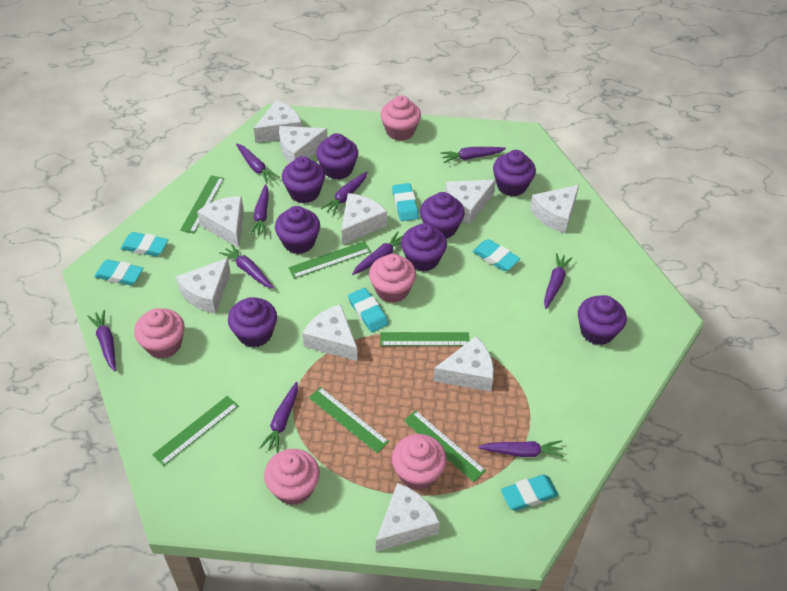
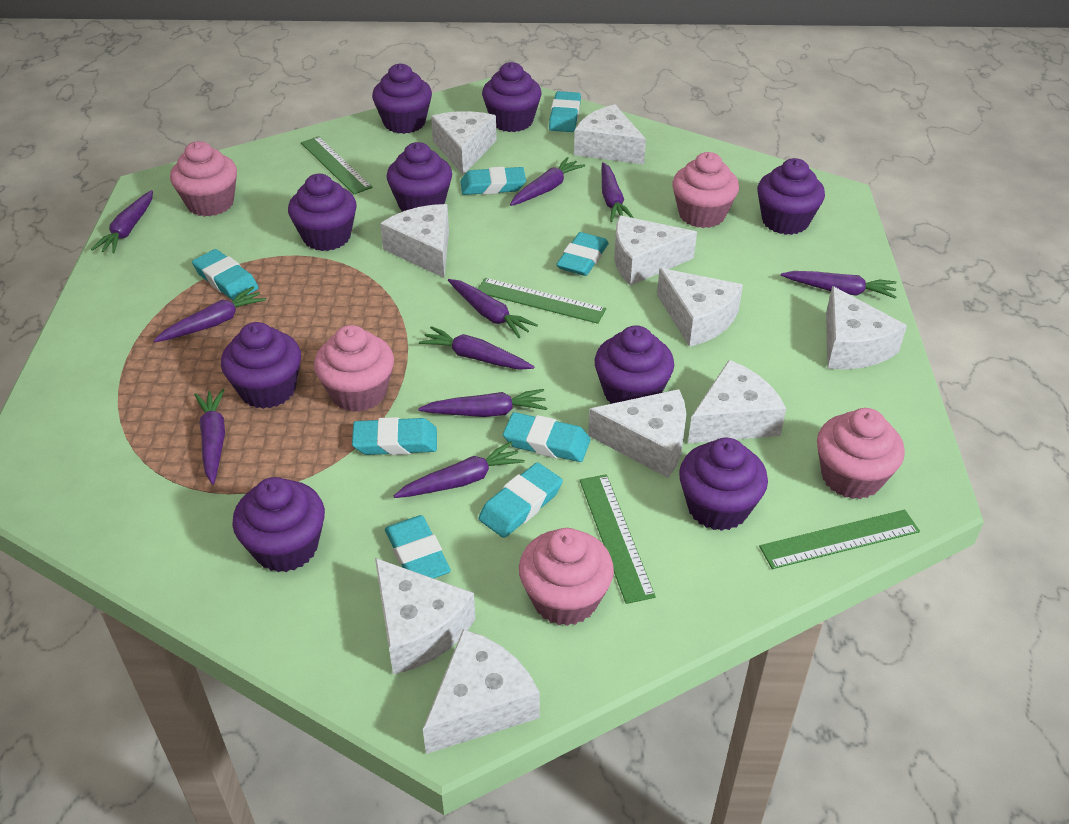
green ruler: [152,396,238,466] [180,175,224,234] [288,241,371,279] [309,387,389,453] [380,332,469,346] [404,410,486,482] = 6 -> [301,136,373,194] [477,278,606,324] [580,474,656,604] [759,510,920,569] = 4
purple cupcake: [228,297,277,347] [275,206,320,254] [282,156,325,203] [316,133,358,180] [401,223,447,272] [420,192,465,239] [493,150,536,196] [578,295,627,345] = 8 -> [221,322,301,409] [232,477,325,572] [288,174,357,251] [372,64,432,134] [386,142,452,212] [482,62,541,132] [595,325,674,404] [679,438,768,531] [757,158,825,235] = 9
turquoise eraser: [94,259,143,285] [121,232,168,257] [348,288,388,332] [392,183,419,221] [473,239,520,271] [501,474,559,511] = 6 -> [192,249,259,300] [352,417,437,455] [385,515,451,579] [460,167,526,195] [479,462,563,538] [503,412,591,462] [549,91,581,132] [556,232,609,276] = 8

